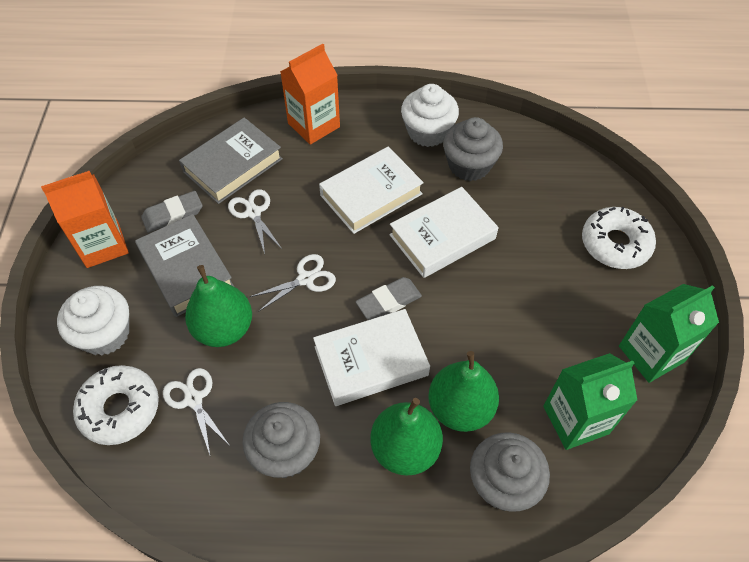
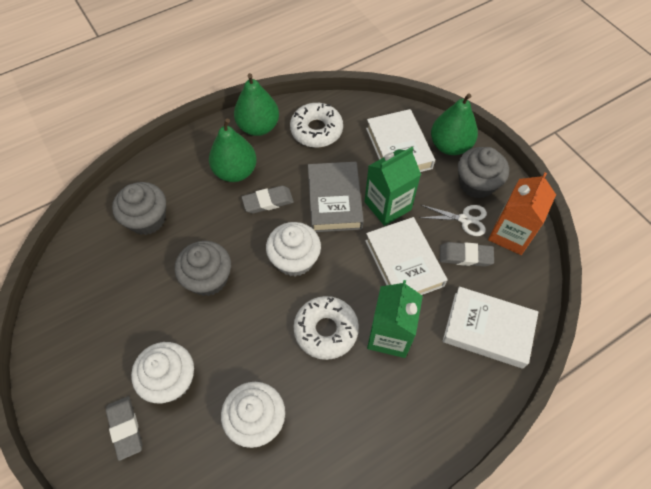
grey book: [135,214,234,317] [179,118,283,204] = 2 -> [308,162,364,232] = 1
grey eraser: [141,191,202,233] [356,277,422,320] = 2 -> [106,396,142,461] [242,186,294,214] [440,242,494,267] = 3
orange carton: [41,171,129,268] [280,44,340,145] = 2 -> [488,172,556,255] = 1
white cupcake: [57,286,129,356] [401,84,459,147] = 2 -> [131,342,194,403] [221,382,285,448] [266,222,321,277] = 3
white scissors: [163,368,230,457] [228,189,282,254] [250,254,336,312] = 3 -> [419,205,487,236] = 1

